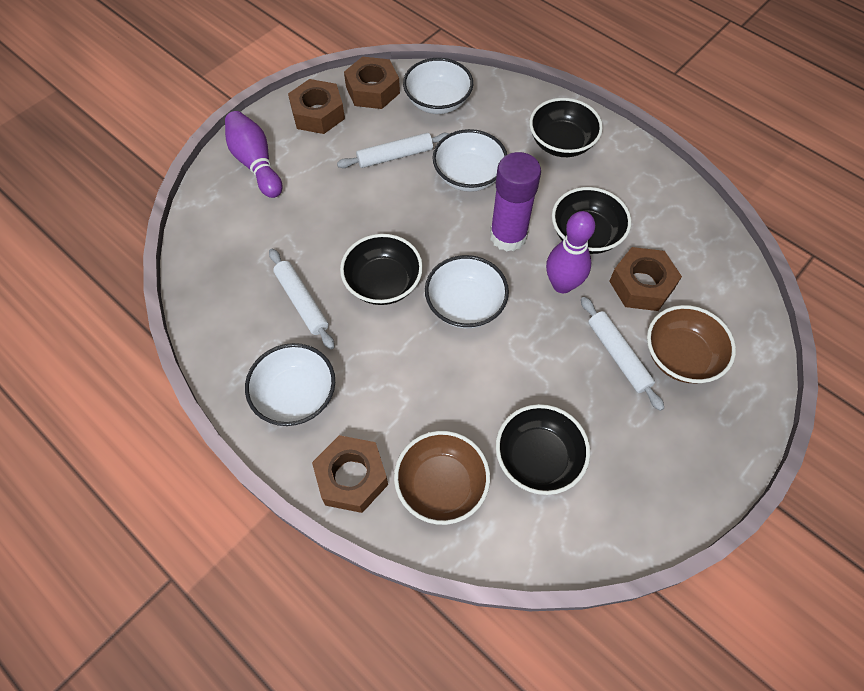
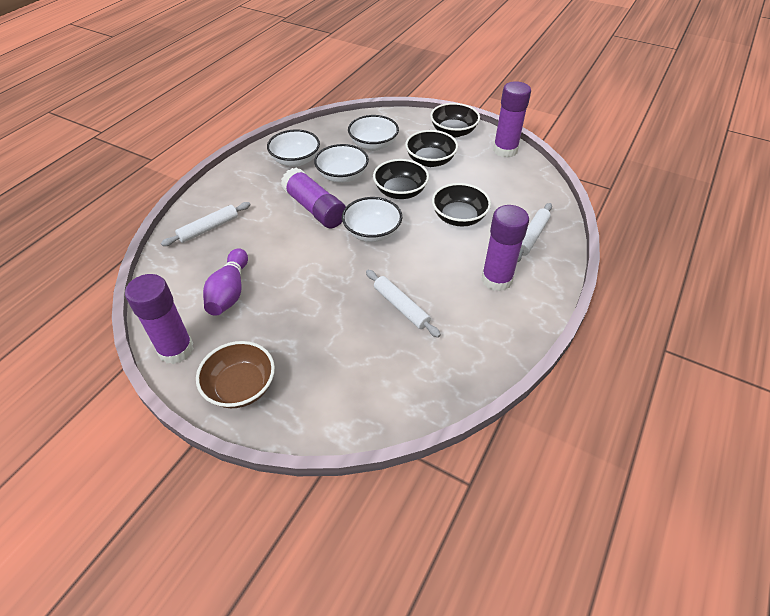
brown bowl: [394,431,490,525] [647,305,736,383] = 2 -> [196,341,275,408] = 1
brown nut: [288,79,345,134] [312,435,388,513] [344,56,400,109] [609,247,682,311] = 4 -> none = 0
purple bowling pin: [225,111,283,198] [546,211,595,293] = 2 -> [203,248,248,316] = 1
purple glue stick: [490,152,541,252] = 1 -> [125,274,194,364] [281,167,346,228] [481,205,529,291] [493,81,531,158] = 4

